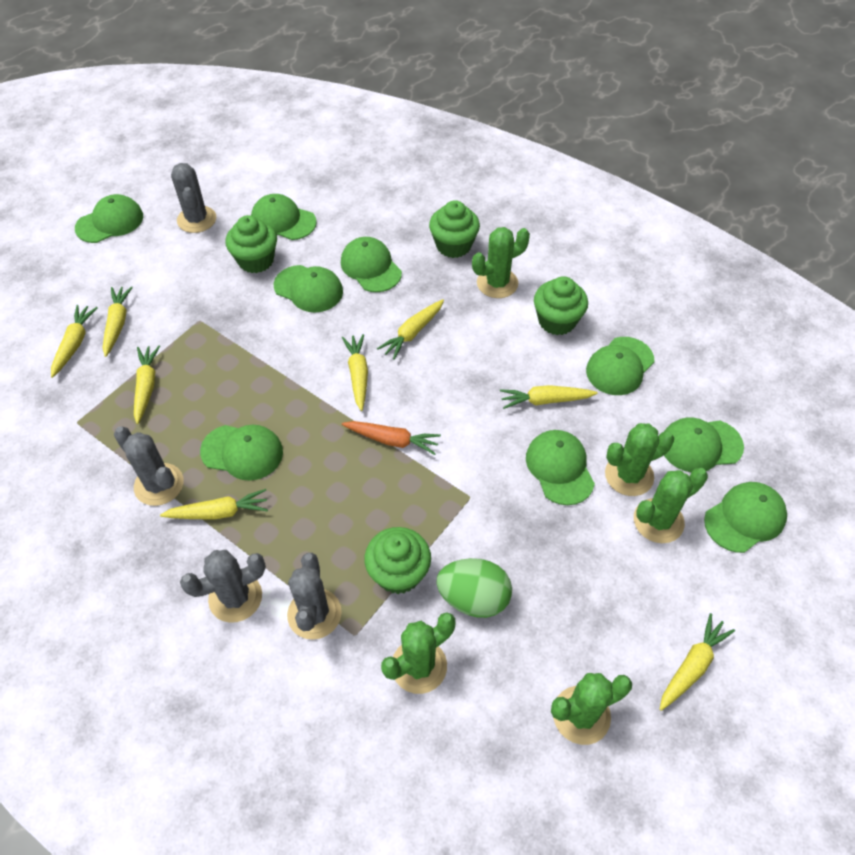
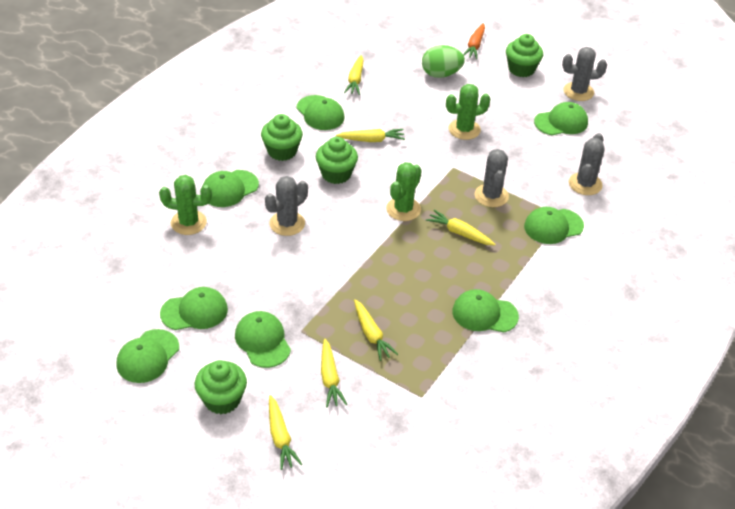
green cactus: [381,612,455,694] [472,227,530,298] [551,673,632,745] [605,423,674,496] [634,468,708,543] = 5 -> [159,175,212,235] [386,162,422,221] [446,84,491,140] = 3
green cap: [75,194,143,243] [200,425,283,481] [251,194,317,240] [274,265,343,312] [341,237,402,292] [526,430,595,505] [586,337,655,395] [664,417,744,472] [704,482,787,553] = 9 -> [116,329,179,383] [160,287,228,330] [202,170,259,207] [235,311,291,368] [296,95,344,130] [452,289,519,332] [524,207,584,244] [534,102,588,135] = 8
yellow carrot: [51,305,98,378] [103,286,133,357] [134,346,160,424] [160,489,268,519] [342,334,368,411] [377,299,444,360] [500,385,598,409] [660,613,735,711] = 8 -> [269,395,302,470] [321,339,347,407] [336,129,405,142] [344,55,363,95] [354,299,398,361] [426,210,496,245] = 6

